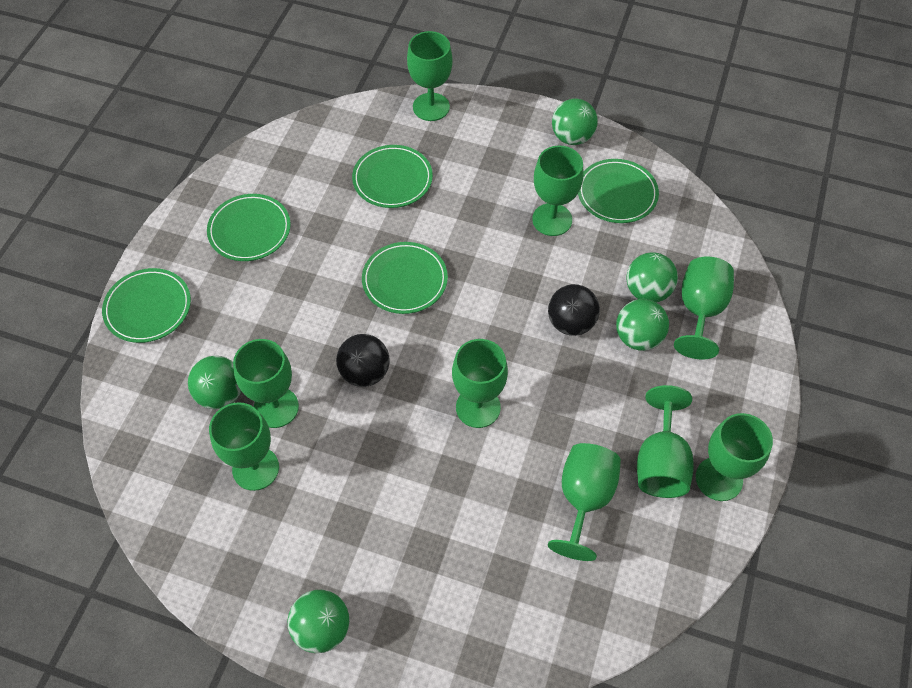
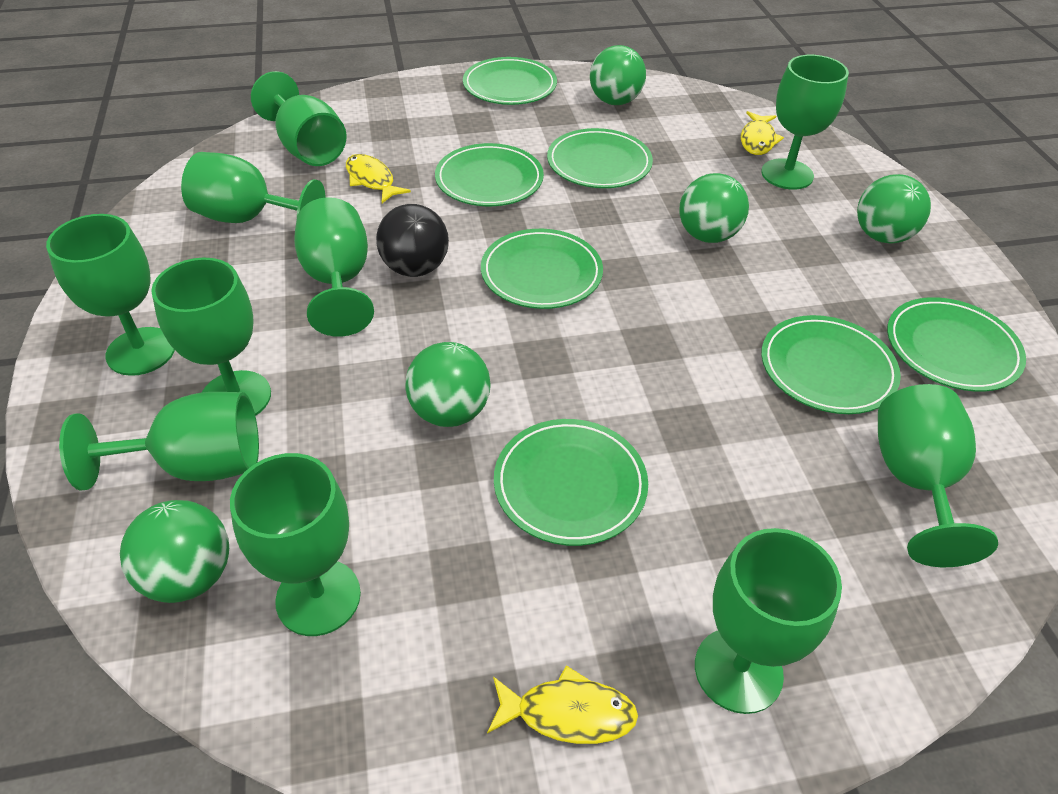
black ball: [336,334,390,387] [548,284,600,336] = 2 -> [376,204,449,277] = 1
green goblet: [209,402,279,491] [233,339,299,428] [407,31,453,121] [452,339,508,428] [532,146,583,236] [548,443,621,561] [637,385,694,498] [674,256,734,359] [696,413,773,501] = 9 -> [46,214,175,376] [59,392,259,491] [151,257,271,416] [181,152,326,223] [230,453,361,636] [251,71,346,166] [294,197,374,337] [695,528,842,714] [761,55,849,190] [878,384,998,567] = 10
green plate: [102,268,191,343] [207,194,291,261] [352,145,433,208] [362,242,448,314] [578,159,659,223] = 5 -> [435,143,544,206] [463,57,557,105] [481,229,603,309] [494,419,648,546] [547,128,653,188] [761,315,901,414] [887,297,1026,392] = 7
yellow fish: none = 0 -> [346,154,411,203] [487,665,638,744] [741,111,784,155] = 3

